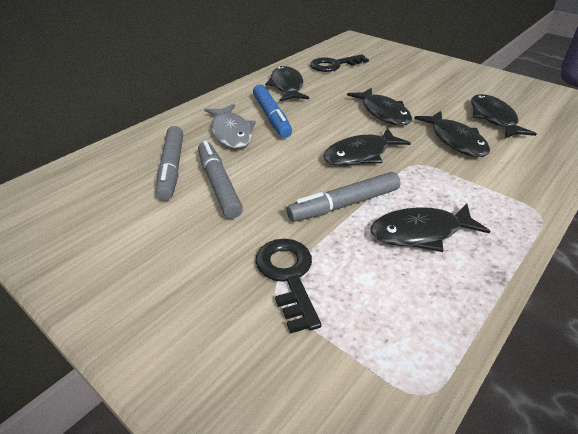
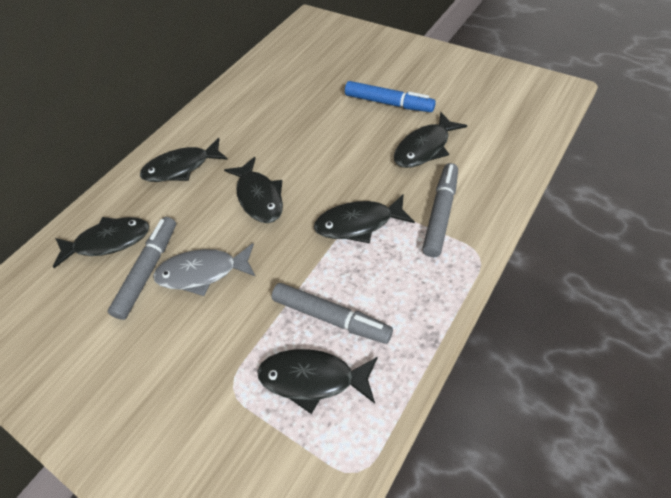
black key: [255,239,322,334] [310,54,369,72] = 2 -> none = 0

